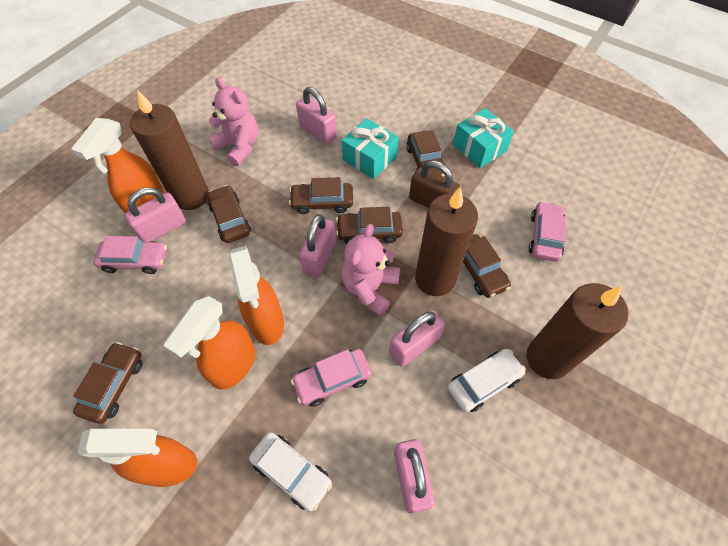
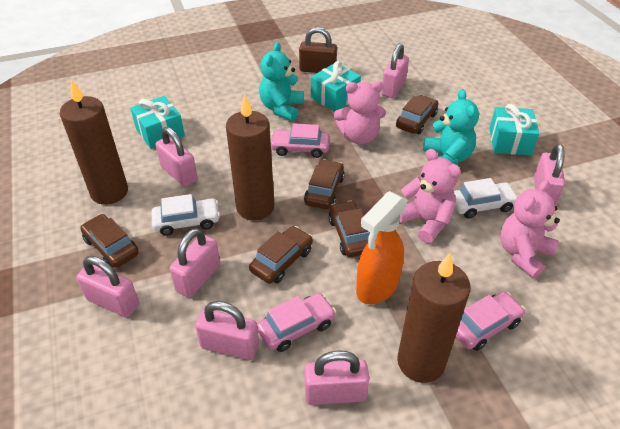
brown car: [73,342,142,424] [207,185,251,243] [289,177,353,214] [336,207,403,244] [406,130,445,177] [463,234,511,298] = 6 -> [80,214,138,268] [249,226,313,284] [304,159,345,209] [329,201,370,257] [396,95,438,134] = 5
orange spray bottle: [71,118,165,213] [77,429,197,487] [163,296,255,390] [228,246,284,345] = 4 -> [356,191,408,304] = 1
pink padlock: [125,187,186,242] [296,87,337,145] [299,214,336,277] [389,310,445,367] [394,439,435,514] = 5 -> [77,256,139,318] [156,127,198,187] [169,228,220,298] [195,301,259,360] [304,351,369,405] [381,43,409,98] [534,144,565,206] = 7
pink teddy bear: [209,78,258,166] [342,224,400,316] = 2 -> [334,81,386,145] [399,149,461,244] [500,180,560,279] = 3
turquoise gift: [342,118,398,179] [453,108,514,168] = 2 -> [130,96,185,149] [311,61,361,112] [489,104,540,155] = 3
turquoise teddy bear: none = 0 -> [259,42,304,121] [423,89,479,165] = 2

